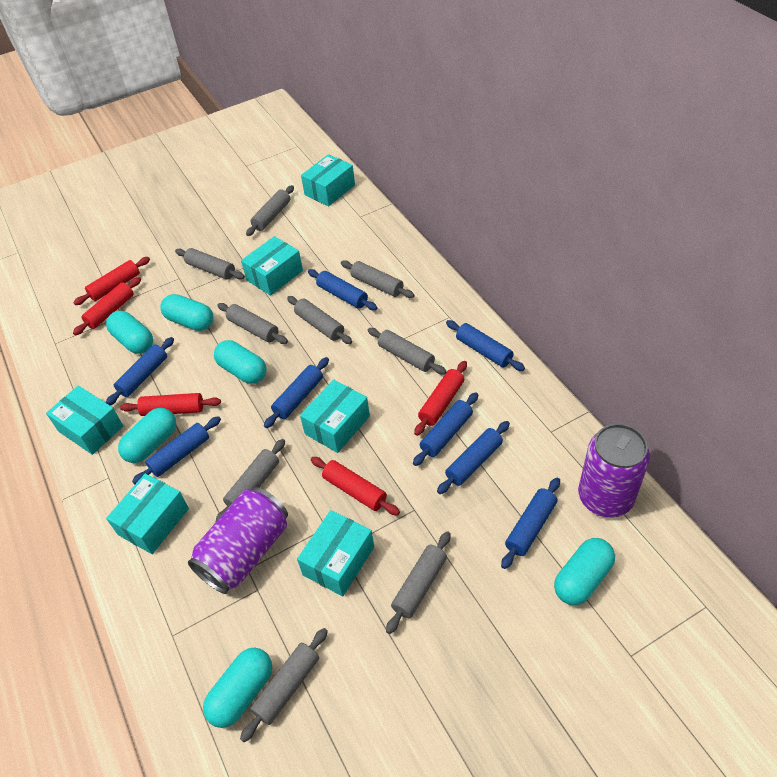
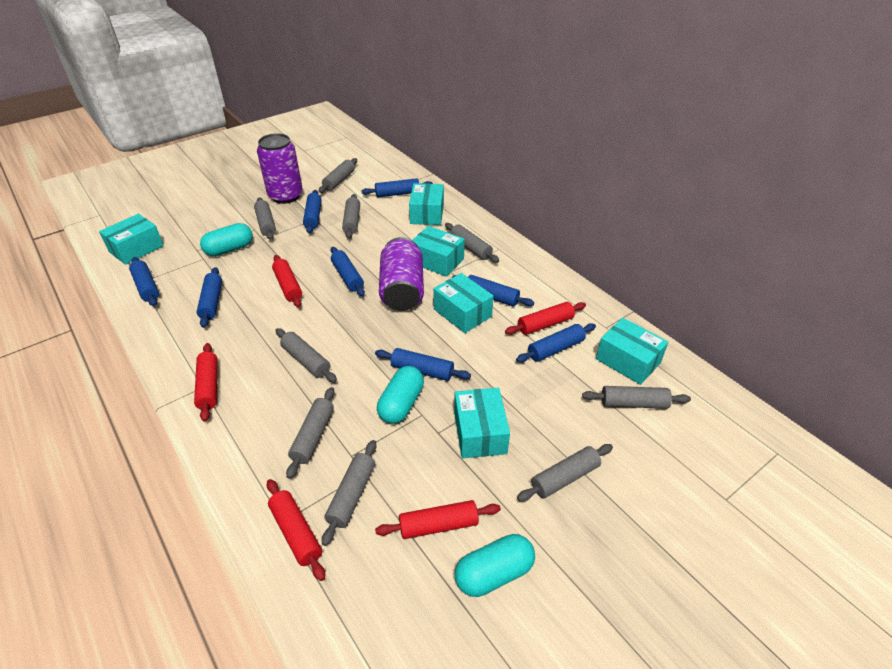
turquoise capsule: [106,311,153,354] [118,408,176,463] [160,294,214,331] [203,647,272,728] [214,340,267,384] [554,538,615,605] = 6 -> [200,223,253,256] [377,366,424,424] [455,534,535,597] = 3

